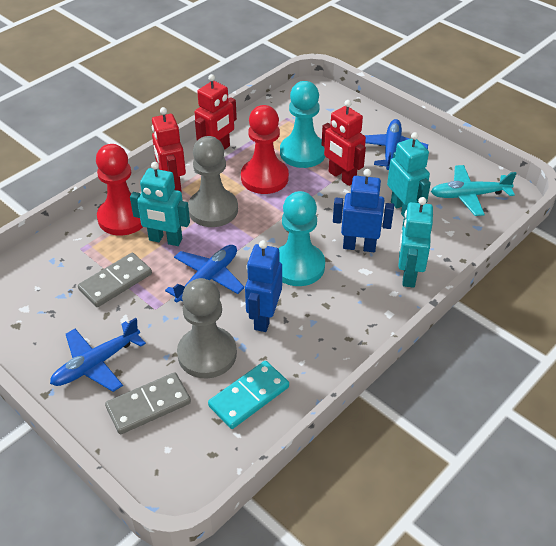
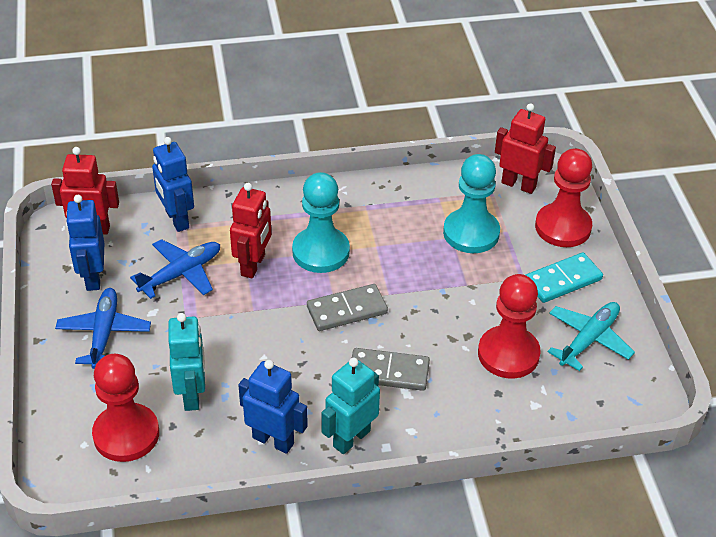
blue plane: [50,318,146,392] [165,245,245,303] [364,119,428,170] = 3 -> [55,288,151,369] [130,239,220,299] = 2
blue robot: [245,240,282,332] [333,169,394,252] = 2 -> [66,195,104,291] [152,137,194,232] [238,360,308,454] = 3
grey pawn: [177,278,237,378] [188,136,238,227] = 2 -> none = 0
red pawn: [96,144,143,236] [241,105,289,194] = 2 -> [92,354,159,462] [478,274,541,379] [535,148,592,247] = 3
turquoise robot: [130,162,190,246] [387,132,431,218] [398,197,433,288] = 3 -> [168,313,205,411] [321,358,380,454] = 2

